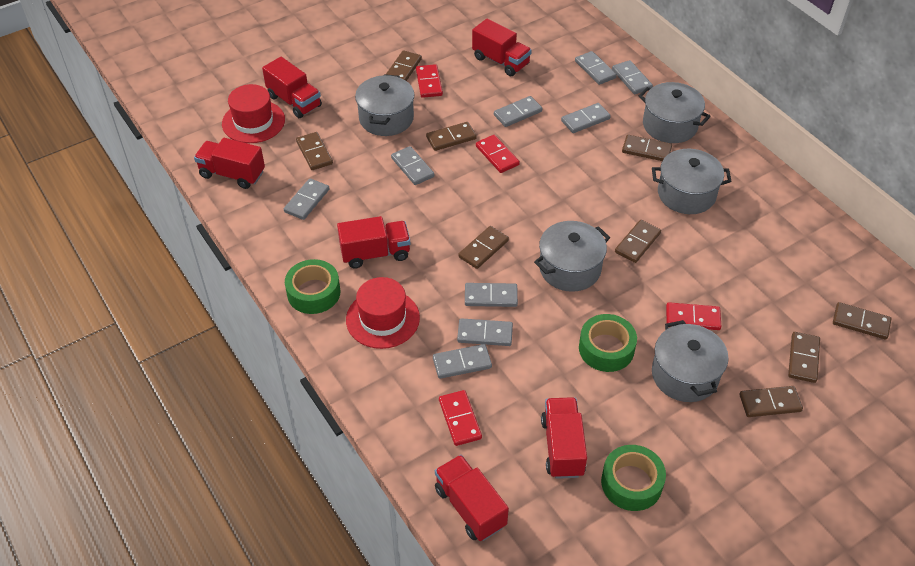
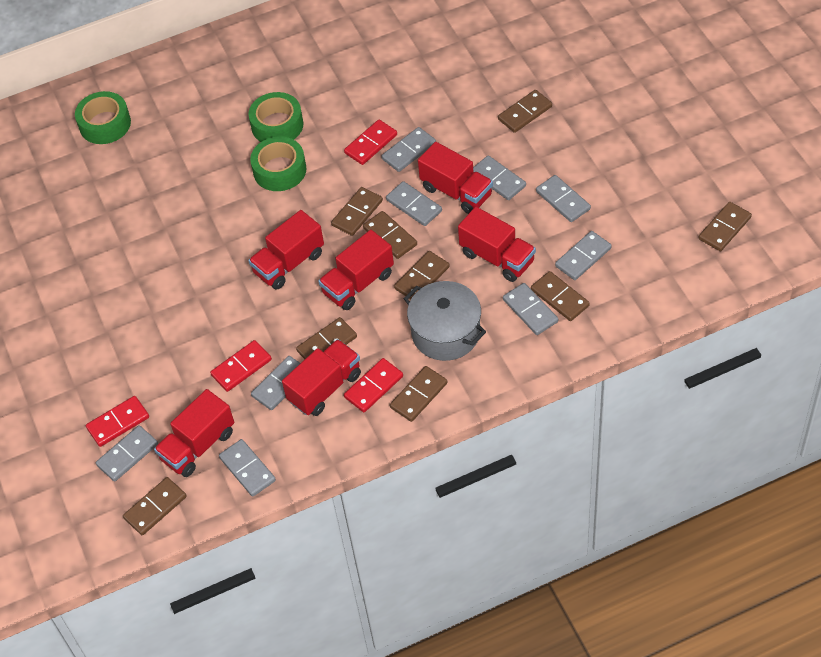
grey pot: [355,74,414,136] [534,221,610,292] [639,82,711,143] [652,149,732,214] [652,320,729,402] = 5 -> [404,281,486,361] = 1
red hat: [222,84,285,143] [346,277,420,349] = 2 -> none = 0

